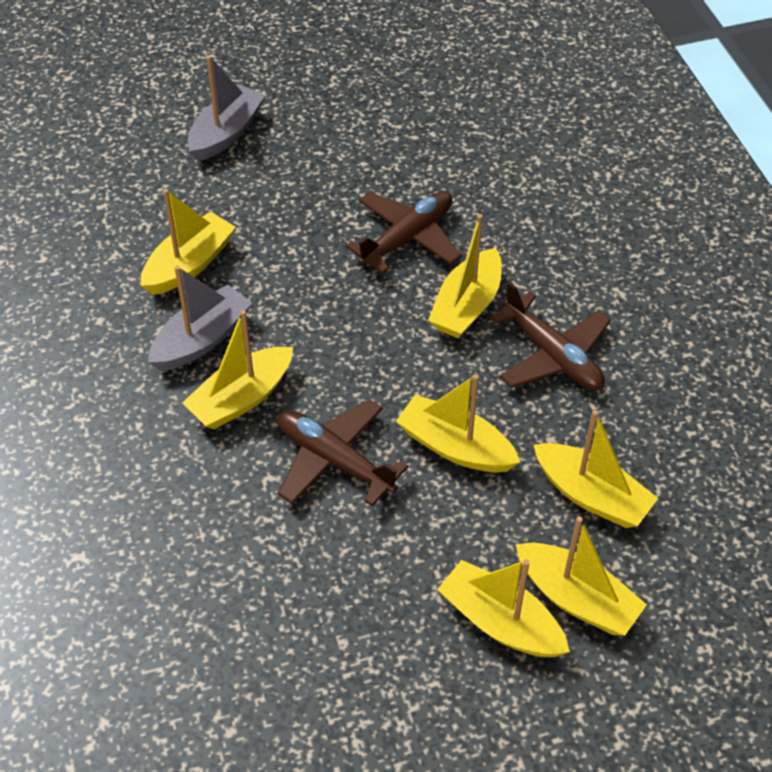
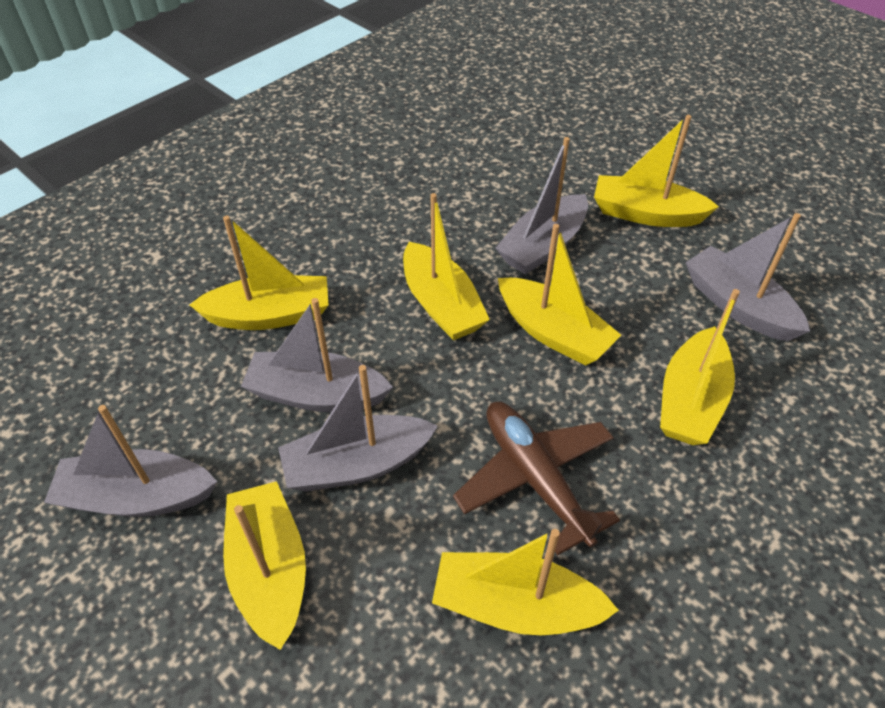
brown plane: [277,399,408,507] [346,191,462,273] [490,282,611,390] = 3 -> [453,402,620,555] = 1
grey boat: [148,266,252,371] [187,56,265,161] = 2 -> [44,405,217,517] [241,298,393,412] [278,365,438,492] [496,137,588,275] [686,213,810,341] = 5

